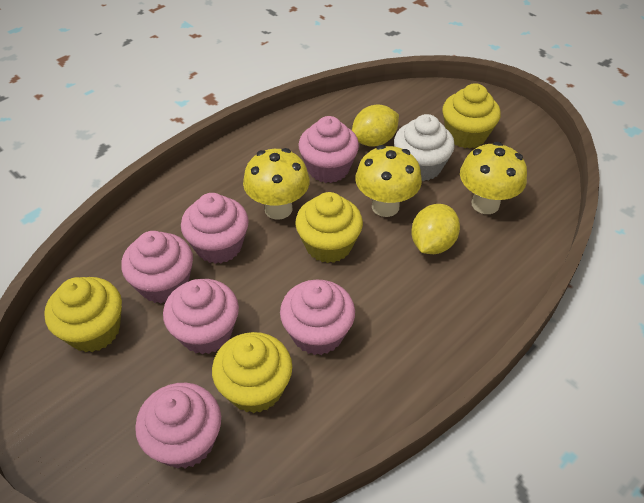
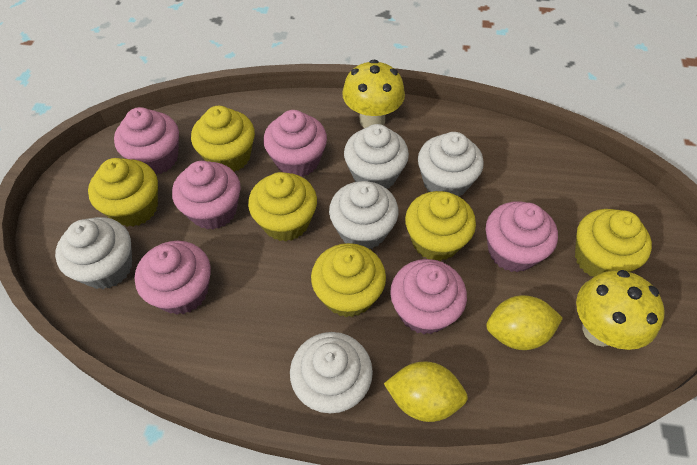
white cupcake: [394,114,455,181] = 1 -> [55,217,132,289] [290,332,373,413] [329,181,398,249] [344,124,409,189] [418,132,484,197] = 5
yellow cupcake: [44,277,122,352] [212,332,292,413] [295,192,363,263] [442,83,501,148] = 4 -> [88,158,158,227] [191,106,255,172] [248,172,317,242] [311,243,386,317] [405,191,476,261] [575,209,652,277] = 6
yellow mushroom: [243,148,310,220] [355,145,422,217] [460,142,527,214] = 3 -> [342,60,405,128] [576,270,665,350] = 2

